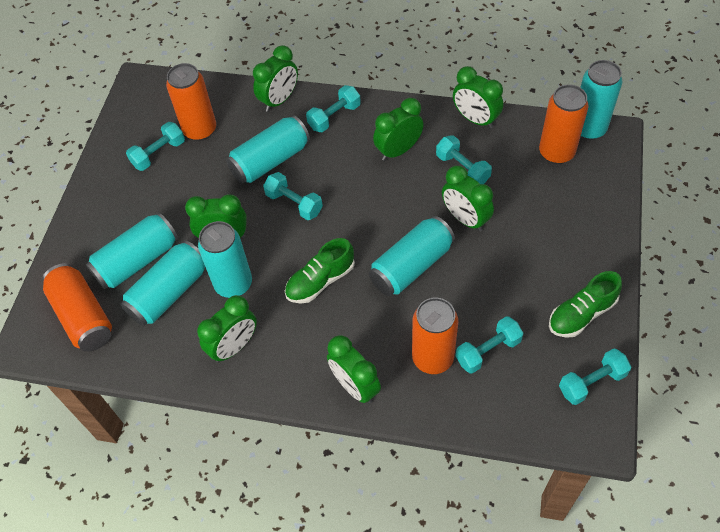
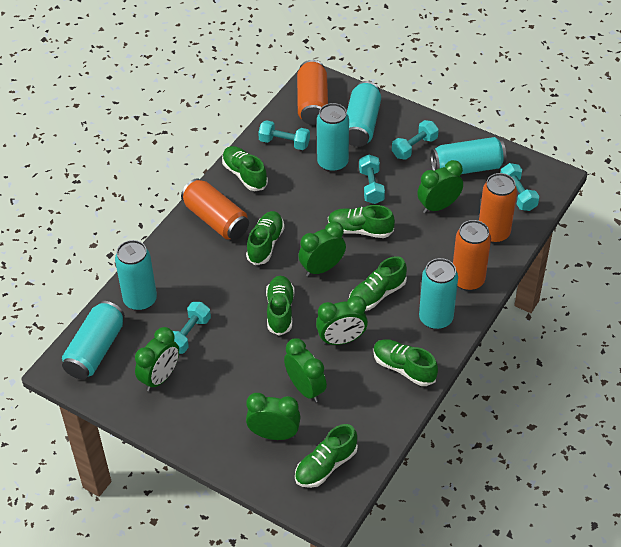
green clock: [185,194,247,239] [197,295,257,363] [253,45,298,112] [327,335,381,404] [373,98,424,161] [442,166,494,232] [453,66,503,129] = 7 -> [135,327,179,391] [246,393,301,440] [284,338,327,402] [299,221,346,277] [316,296,368,345] [417,160,463,214] = 6
green shoe: [285,238,355,304] [549,271,622,338] = 2 -> [222,146,268,191] [246,211,285,265] [266,276,294,336] [295,424,358,488] [328,205,395,238] [349,256,407,311] [373,339,438,386] = 7
turquoise dumbbell: [126,122,185,171] [263,172,323,220] [306,85,361,132] [436,135,492,184] [456,316,524,374] [559,348,631,405] = 6 -> [173,302,211,354] [258,120,310,150] [359,154,385,204] [392,120,439,160] [501,163,539,211] = 5

